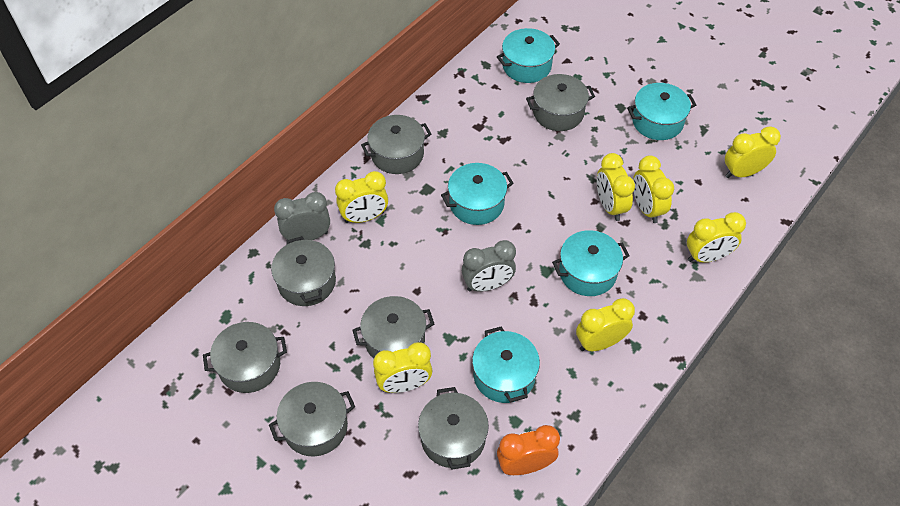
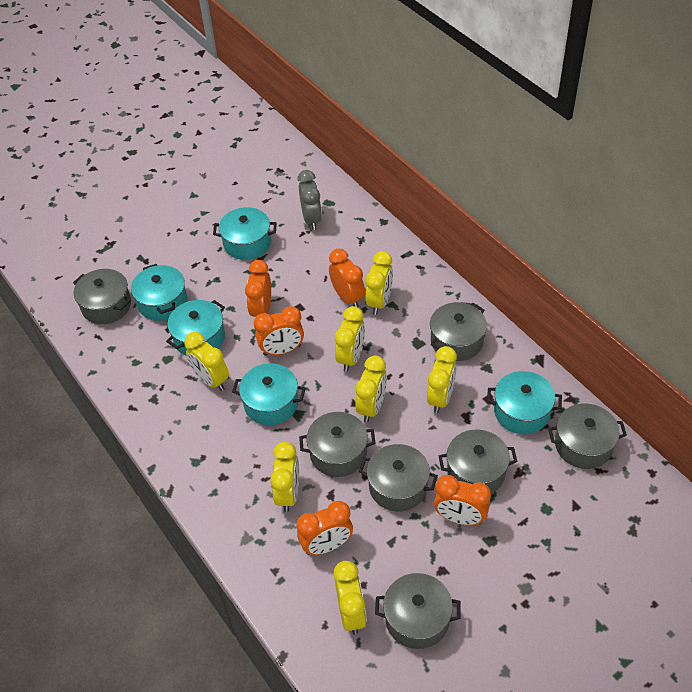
grey clock: [274,192,330,240] [462,240,516,292] = 2 -> [297,170,322,230] = 1
orange clock: [497,425,560,475] = 1 -> [245,260,271,317] [254,306,304,356] [297,501,353,555] [329,248,365,308] [434,475,491,525] = 5

